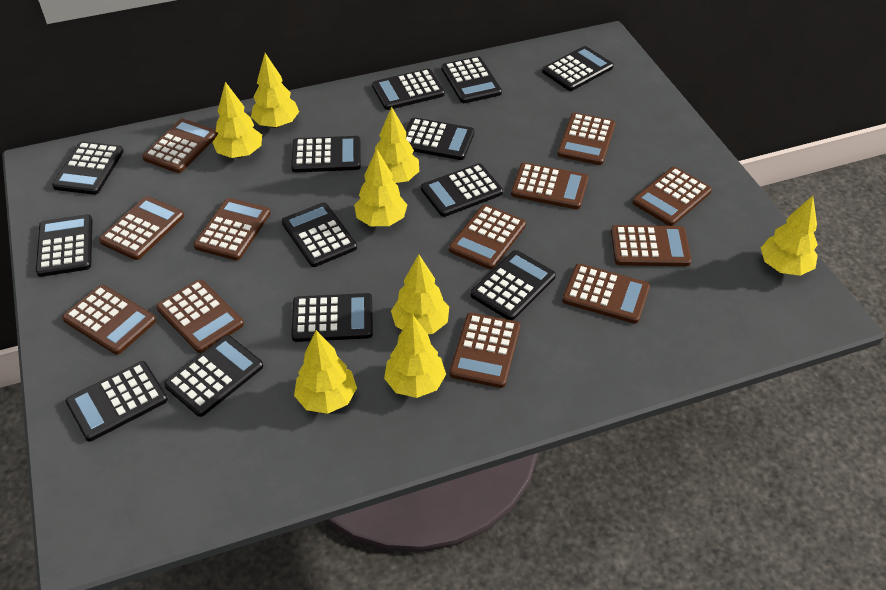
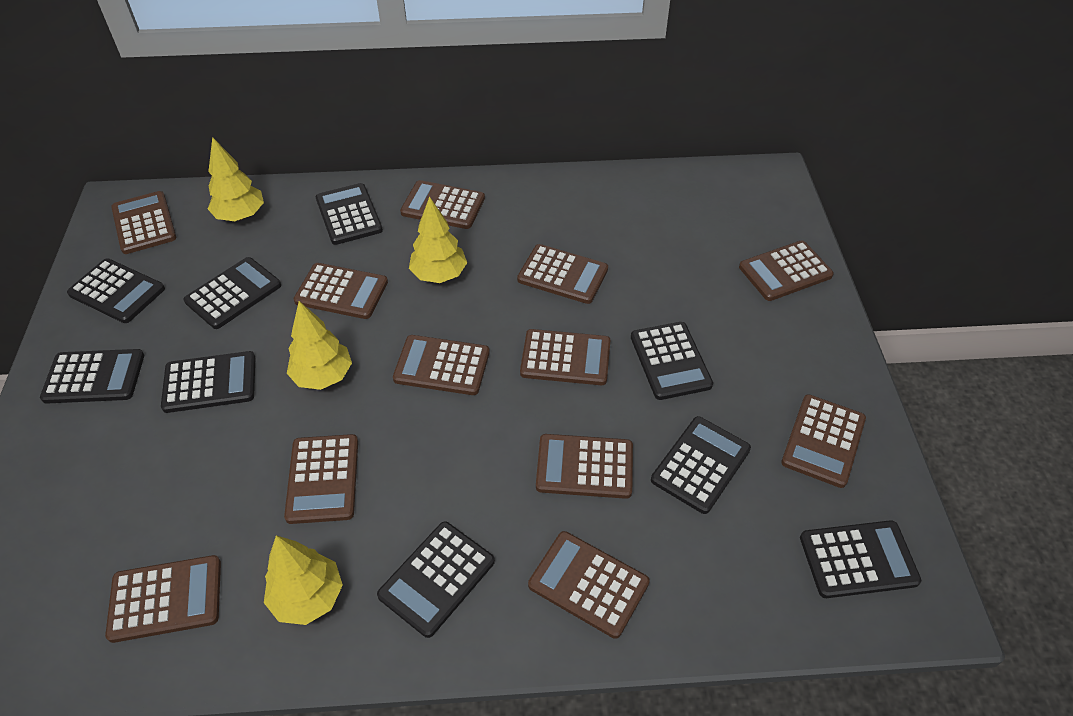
black calculator: [36,214,93,277] [52,141,124,195] [66,361,168,442] [164,335,263,417] [282,202,357,267] [291,136,361,173] [291,293,373,342] [372,69,445,110] [405,117,474,160] [421,163,503,217] [441,56,502,103] [470,250,556,320] [542,46,614,91] = 13 -> [40,349,144,404] [67,259,165,323] [161,351,255,413] [184,257,281,329] [316,183,383,245] [377,521,495,638] [631,322,713,400] [651,416,751,514] [800,520,921,598] = 9
yellow tree: [212,82,262,158] [251,53,299,128] [294,330,357,414] [354,148,407,226] [375,107,419,183] [384,314,446,398] [391,254,449,334] [761,196,818,276] = 8 -> [208,137,264,221] [264,535,343,625] [287,301,352,390] [409,196,467,283] = 4

